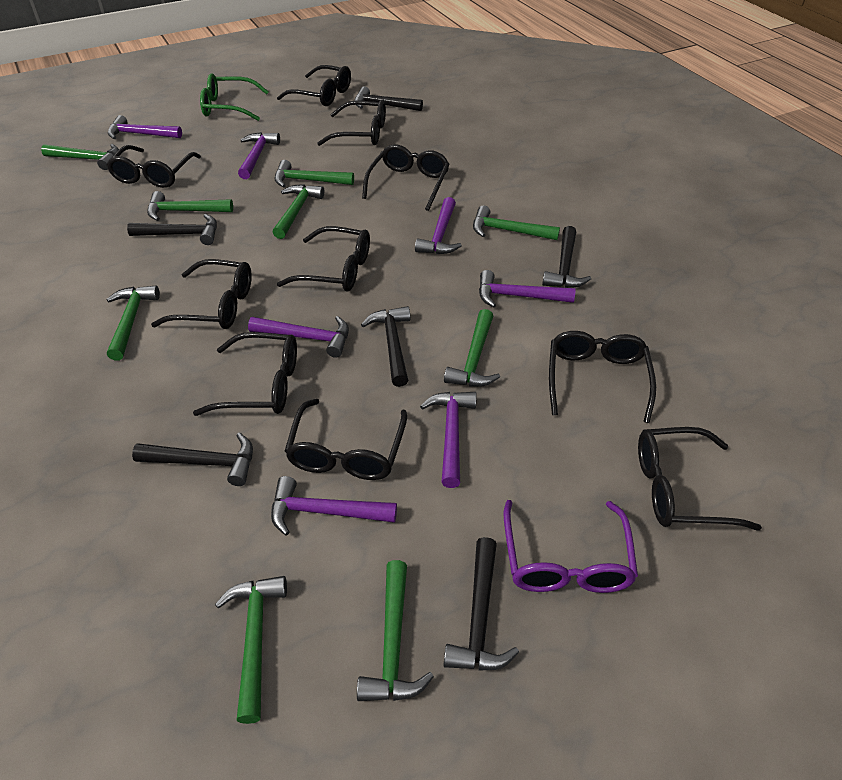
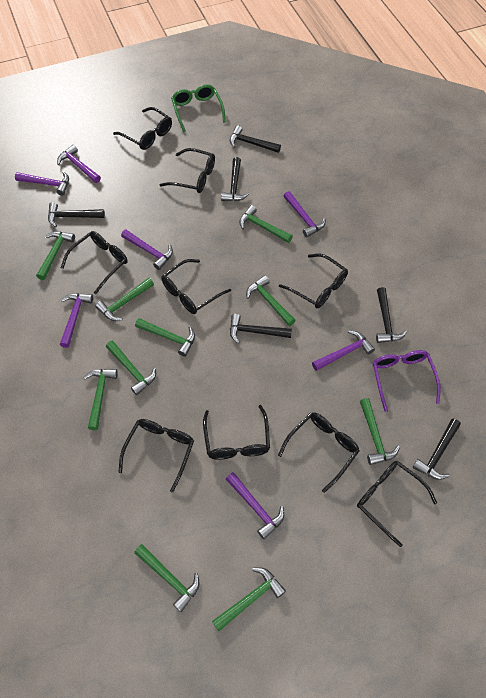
black glasses: [107,145,201,188] [151,259,252,329] [193,332,297,416] [277,65,351,106] [277,226,370,292] [285,399,407,480] [317,99,386,146] [362,144,450,211] [549,331,656,423] [638,427,762,531] = 10 -> [61,231,128,294] [113,107,172,150] [118,419,194,493] [160,148,215,193] [161,259,231,314] [203,405,270,460] [278,412,360,493] [279,254,348,308] [357,461,437,547] = 9
green hammer: [41,144,119,170] [107,286,160,361] [147,191,233,221] [215,576,287,724] [272,184,324,239] [275,160,354,187] [357,560,434,701] [444,309,500,387] [473,205,560,240] = 9 -> [36,231,75,280] [83,369,118,430] [96,278,154,321] [106,340,156,395] [134,544,200,612] [135,318,195,357] [212,567,286,631] [239,205,293,243] [246,275,296,326] [360,398,400,465] = 10

